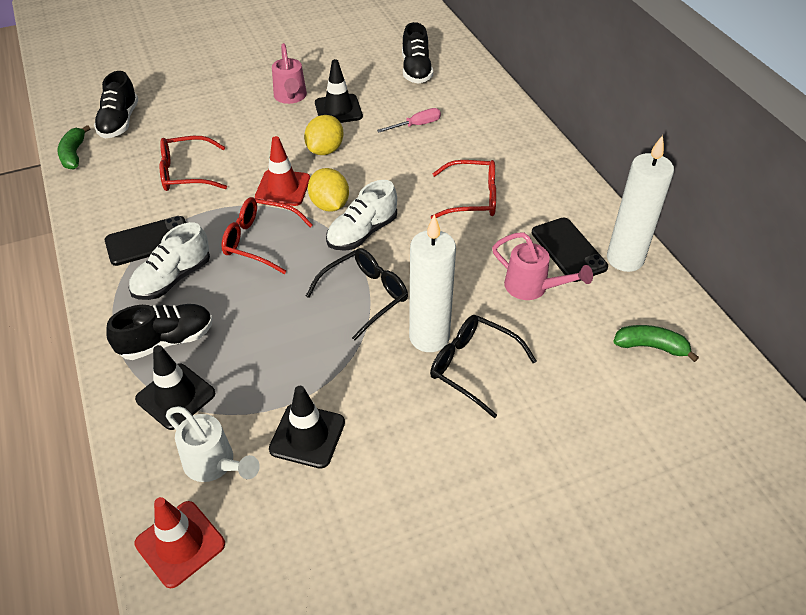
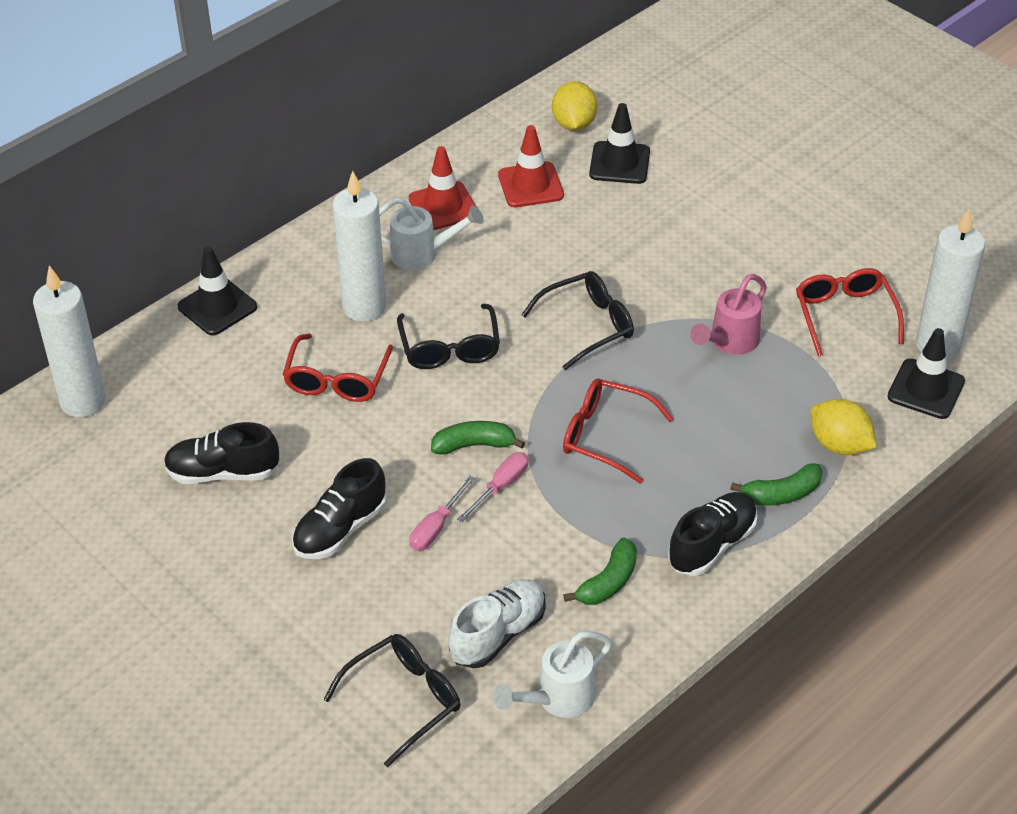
black glasses: [306,248,408,341] [430,315,537,418] = 2 -> [323,634,460,767] [397,304,500,369] [521,271,634,370] = 3
black phone: [105,216,186,266] [532,217,608,282] = 2 -> none = 0
green banana: [57,125,90,170] [613,325,699,362] = 2 -> [431,421,525,455] [564,538,637,605] [730,463,823,506] = 3
pink screwdriver: [377,108,441,132] = 1 -> [409,476,475,551] [457,452,529,522] = 2
pink watering can: [272,43,307,104] [492,232,593,300] = 2 -> [690,274,767,355] = 1
white candle: [409,214,456,352] [607,135,674,272] = 2 -> [33,266,106,417] [333,171,386,322] [916,209,985,360] = 3
white shoe: [129,222,210,300] [326,180,397,251] = 2 -> [448,579,545,668] = 1
white watering can: [166,406,260,482] = 1 -> [379,198,483,270] [493,631,612,718] = 2

